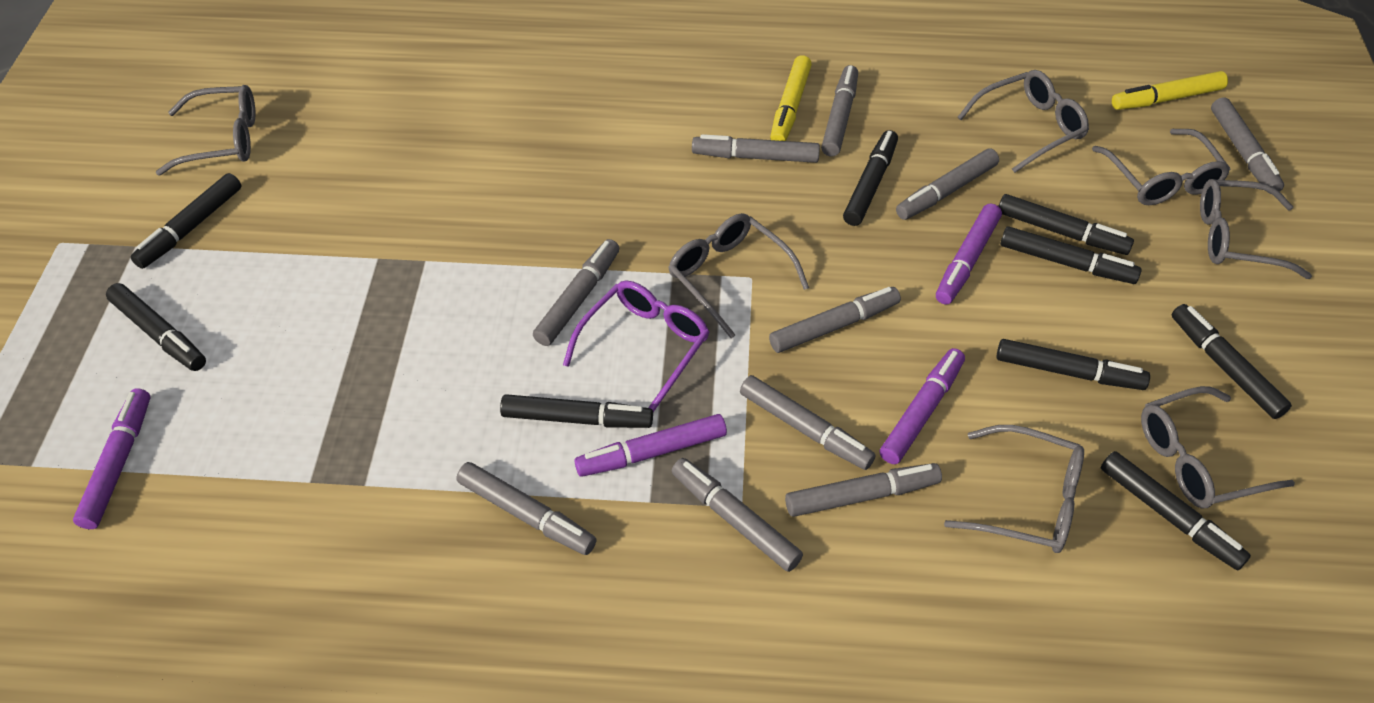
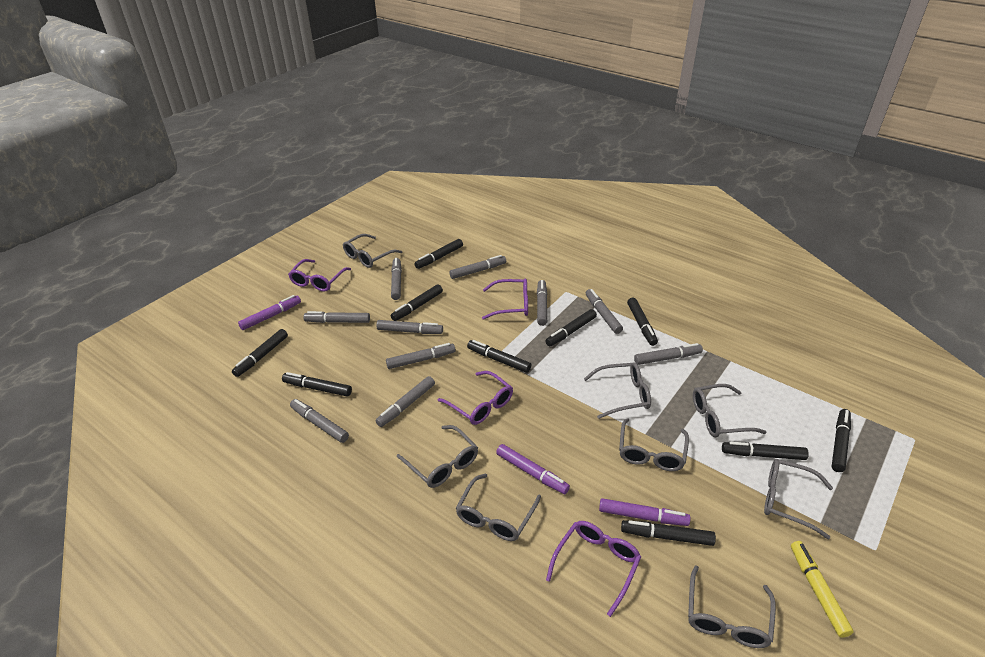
black marker: [106,283,206,371] [130,173,242,269] [500,394,653,428] [843,130,898,226] [996,339,1150,390] [998,194,1134,255] [1000,226,1142,284] [1101,451,1251,570] [1172,304,1292,419] = 9 -> [232,329,288,377] [282,372,352,397] [391,284,443,321] [414,239,463,269] [467,340,531,373] [545,309,597,346] [621,520,716,546] [627,298,658,346] [722,442,809,460] [831,409,851,472] = 10
grey glasses: [156,85,256,176] [668,213,809,338] [944,425,1084,553] [957,70,1089,173] [1092,129,1231,205] [1141,386,1295,508] [1200,179,1312,279] = 7 -> [343,234,402,268] [397,425,478,488] [456,473,541,541] [584,362,651,419] [619,418,689,471] [688,565,776,648] [693,384,766,437] [764,459,833,539] = 8
purple glasses: [563,280,710,412] = 1 -> [288,259,351,292] [438,371,513,425] [482,279,528,320] [546,521,641,617] = 4
purple marker: [73,388,150,529] [574,414,727,477] [880,348,965,464] [936,204,1002,304] = 4 -> [238,295,301,330] [496,444,570,494] [599,498,690,526] = 3
yellow marker: [770,55,812,141] [1112,71,1228,110] = 2 -> [791,541,854,638] = 1

